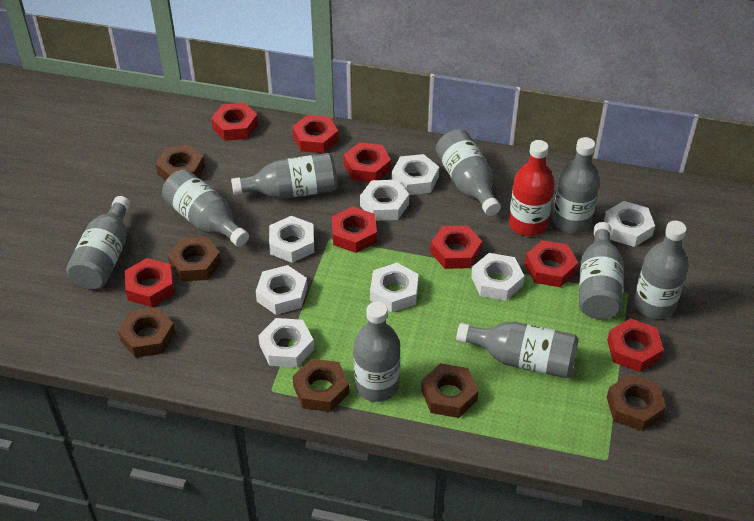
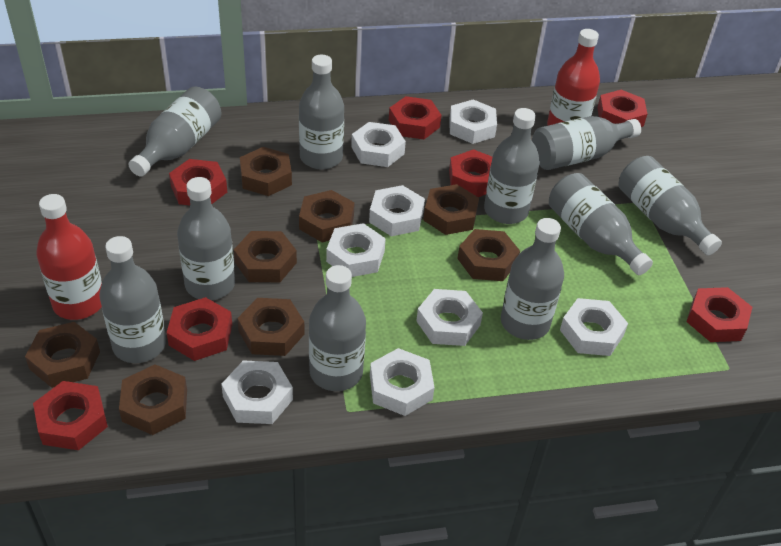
brown nut: [118,307,175,358] [156,144,205,181] [167,237,221,282] [293,359,349,412] [421,363,479,418] [607,374,666,431] = 6 -> [25,322,100,388] [119,364,187,435] [234,231,297,282] [237,298,305,356] [240,147,292,196] [299,190,355,242] [423,184,479,235] [458,229,520,281] = 8
grey bottle: [66,196,131,289] [162,169,249,247] [231,153,337,199] [354,302,400,402] [436,129,501,216] [456,322,579,378] [552,137,600,233] [579,222,623,319] [634,221,689,319] = 9 -> [99,236,166,363] [128,87,222,177] [177,177,235,300] [299,55,344,170] [309,265,366,391] [484,108,540,224] [501,218,564,340] [532,116,641,170] [549,173,653,275] [618,156,722,255] = 10
red bottle: [509,140,555,236] = 1 -> [36,194,102,320] [547,29,600,125] = 2
red nut: [125,258,174,307] [211,103,258,141] [292,115,338,153] [331,206,377,253] [344,142,391,182] [430,225,482,269] [525,240,578,287] [607,318,664,372] = 8 -> [33,381,108,450] [166,297,232,361] [169,159,227,205] [389,96,441,139] [449,149,492,197] [597,90,647,127] [686,287,752,342] = 7

